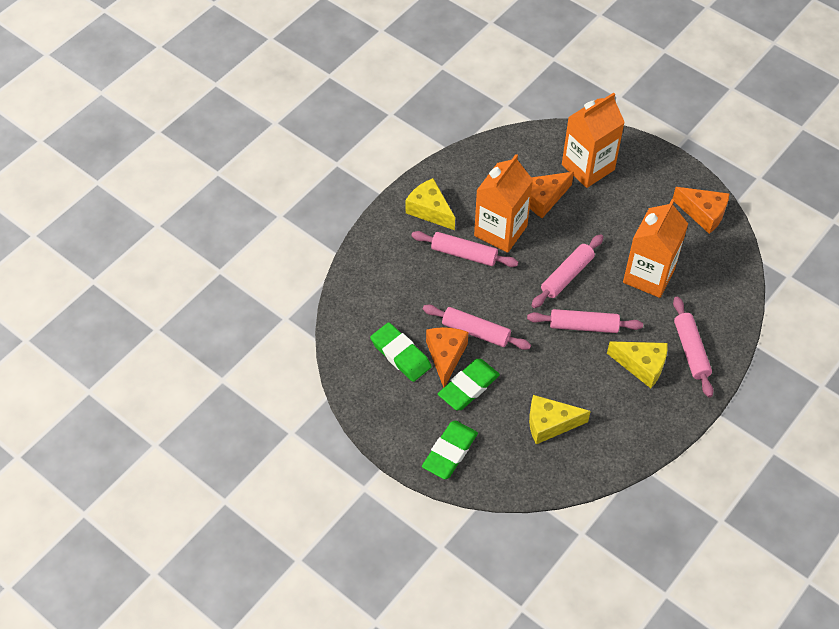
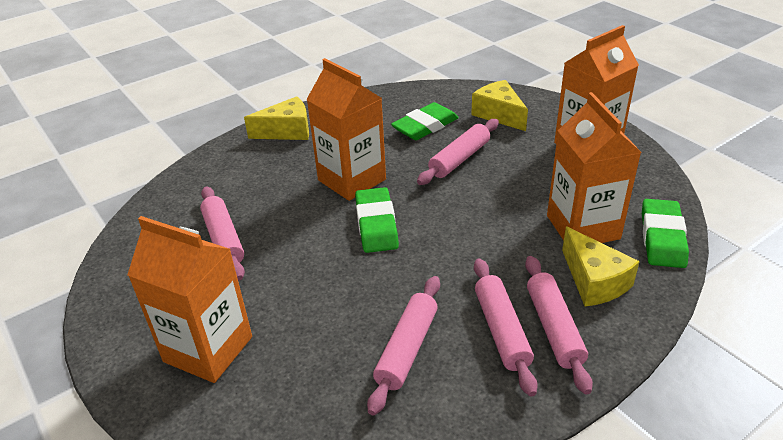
orange carton: [474,154,533,253] [562,93,625,188] [623,199,688,298] = 3 -> [127,216,252,383] [306,58,386,201] [547,92,642,243] [554,25,639,144] = 4
orange cheese: [426,327,468,388] [530,172,574,218] [673,187,730,234] = 3 -> none = 0

